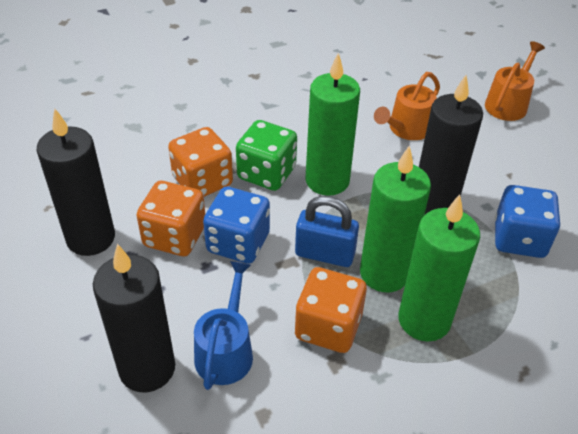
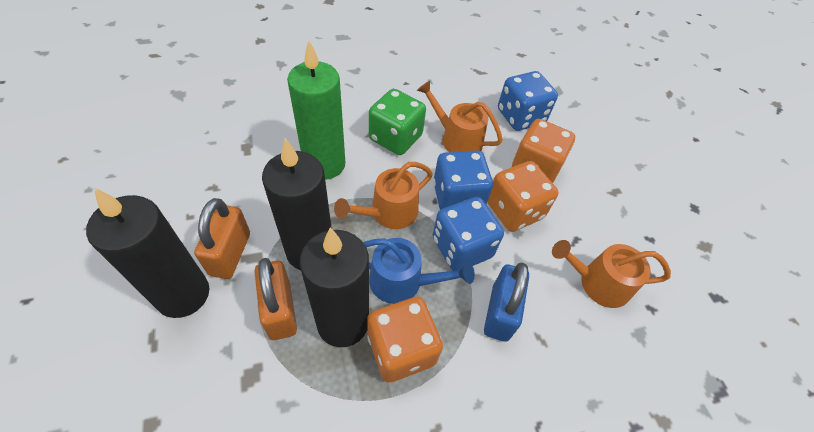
blue dice: [203,187,270,264] [495,185,560,258] = 2 -> [433,150,493,210] [433,197,504,271] [498,71,558,131] = 3
green candle: [305,53,360,196] [360,146,431,292] [398,194,480,342] = 3 -> [287,40,345,180] = 1
orange padlock: none = 0 -> [194,198,250,279] [254,258,297,340] = 2
orange watering can: [374,72,440,140] [485,41,545,121] = 2 -> [334,162,433,229] [417,81,503,152] [552,240,671,308] = 3

